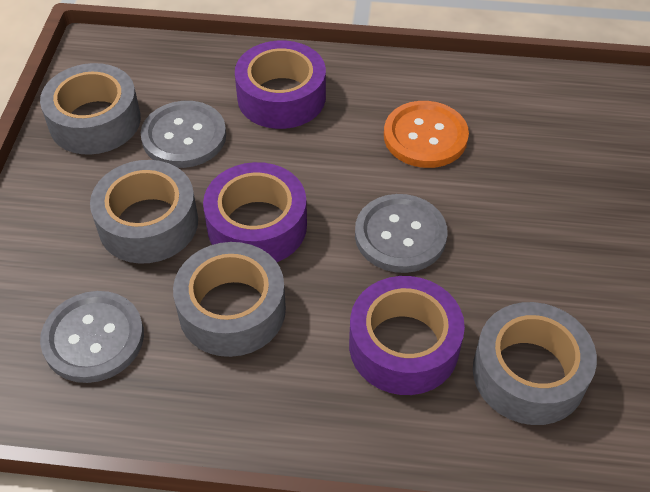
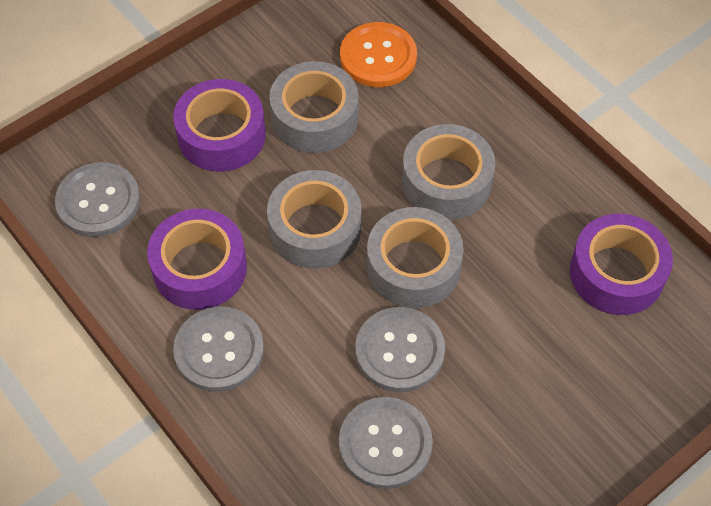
grey button: [40,291,144,383] [141,101,226,168] [355,194,448,273] = 3 -> [55,162,140,237] [173,306,264,392] [339,397,433,489] [355,307,445,392] = 4

